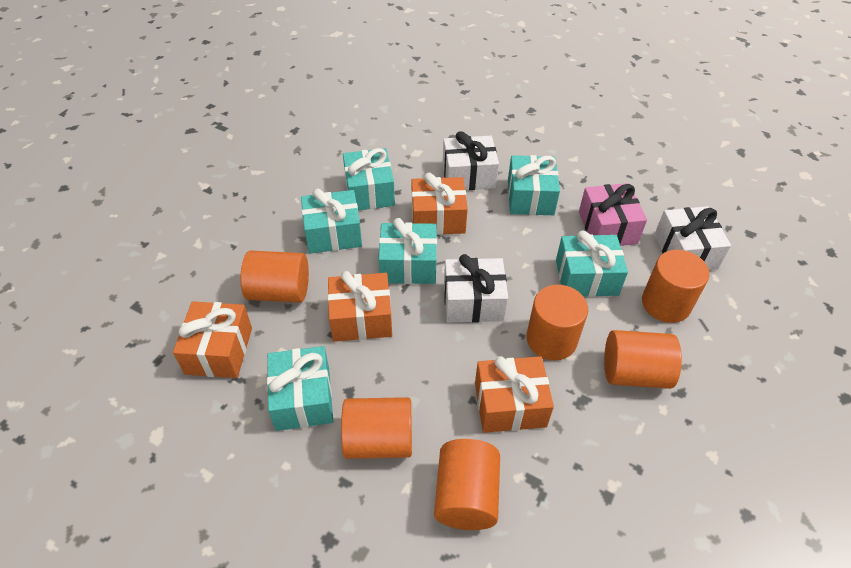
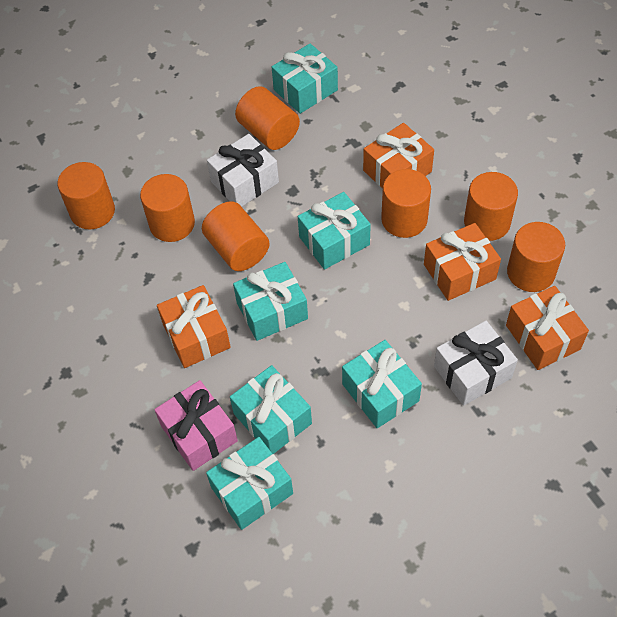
orange cylinder: [240,250,309,303] [341,397,412,459] [434,439,500,530] [526,285,588,360] [604,330,682,389] [642,250,709,323] = 6 -> [58,162,115,230] [140,174,195,242] [202,201,270,271] [235,86,300,150] [381,169,431,238] [464,172,518,241] [507,222,565,292] = 7
white gift: [443,131,499,190] [444,254,508,323] [654,206,731,270] = 3 -> [207,134,279,207] [434,321,518,406] = 2

